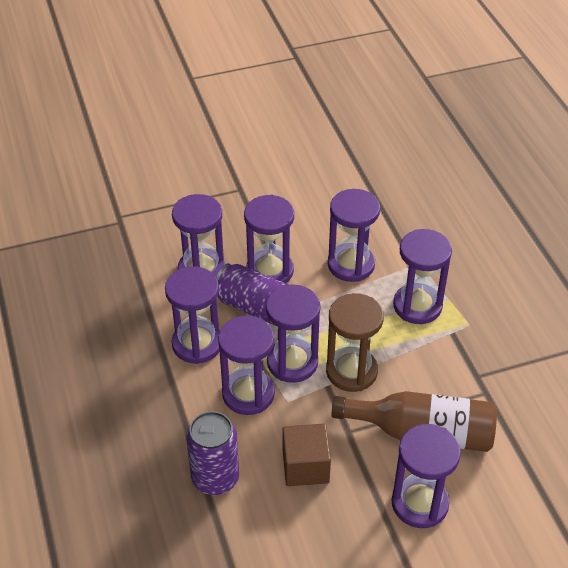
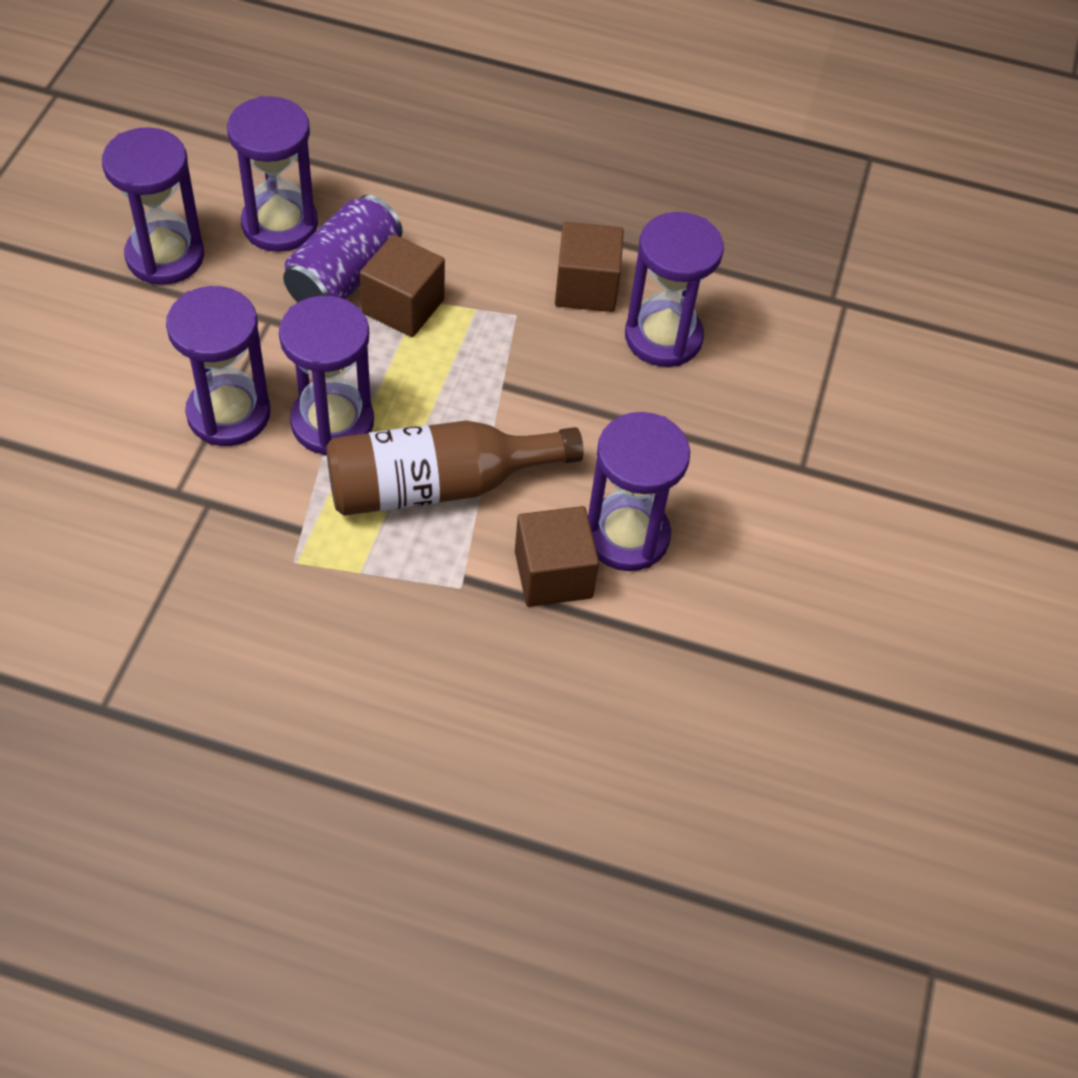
brown cube: [283,424,331,486] = 1 -> [360,234,445,337] [515,506,599,607] [555,222,624,312] = 3
brown hourglass: [326,293,384,392] = 1 -> none = 0
purple can: [186,411,239,495] [216,263,288,325] = 2 -> [283,195,402,302] = 1
purple hourglass: [165,266,220,364] [172,194,225,277] [218,315,275,415] [244,195,294,283] [266,285,320,383] [328,189,380,282] [392,424,461,528] [393,229,452,324] = 8 -> [102,127,204,285] [166,286,271,446] [227,96,318,252] [279,296,374,456] [588,412,690,571] [625,212,724,367] = 6

